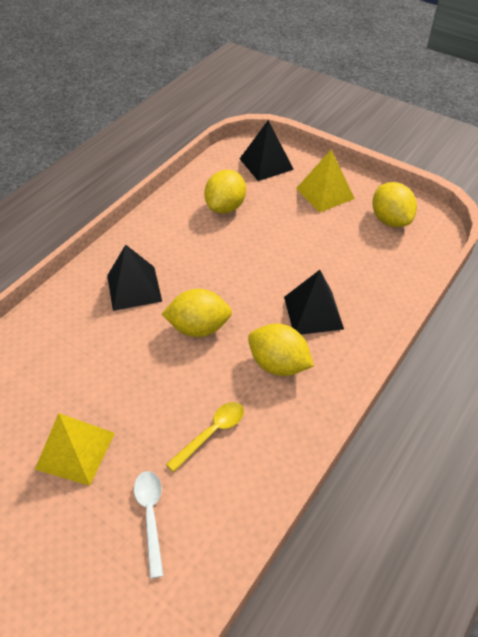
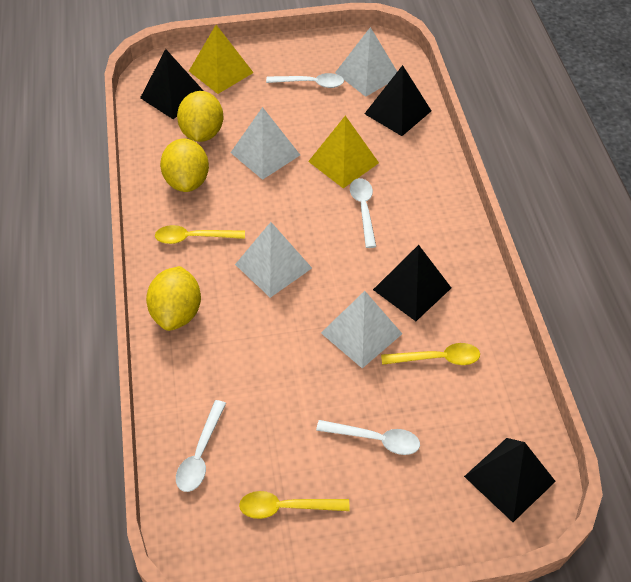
black pyramid: [107,244,162,311] [240,120,294,181] [284,270,344,335] = 3 -> [140,49,203,119] [365,65,431,136] [373,245,451,321] [464,438,556,522] = 4
white pyramid: none = 0 -> [230,107,300,180] [235,222,312,298] [321,291,402,368] [335,27,397,97] = 4
white spoon: [134,471,164,578] = 1 -> [176,400,226,492] [266,73,344,88] [316,420,420,455] [350,178,376,248] = 4
yellow lemon: [162,289,232,337] [204,169,246,213] [248,324,314,376] [372,182,417,227] = 4 -> [146,266,201,331] [160,139,209,192] [177,91,223,142] = 3
yellow spoon: [166,402,244,472] = 1 -> [155,225,245,244] [239,491,350,519] [381,343,480,365] = 3

